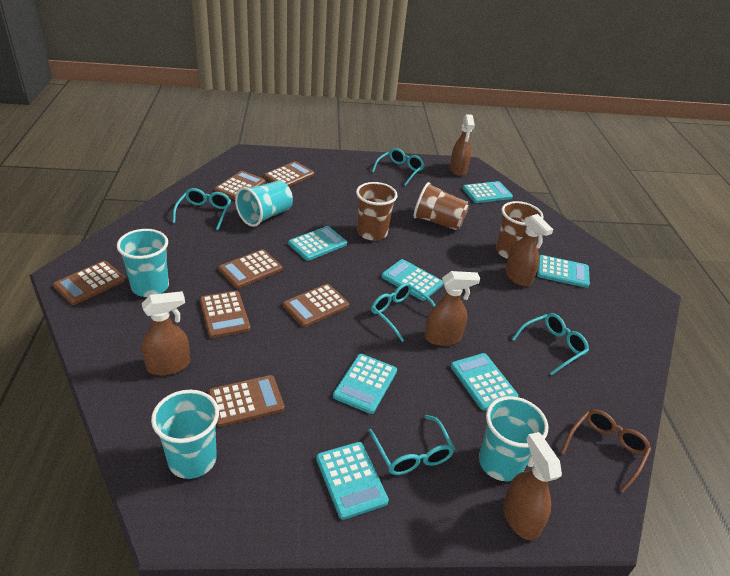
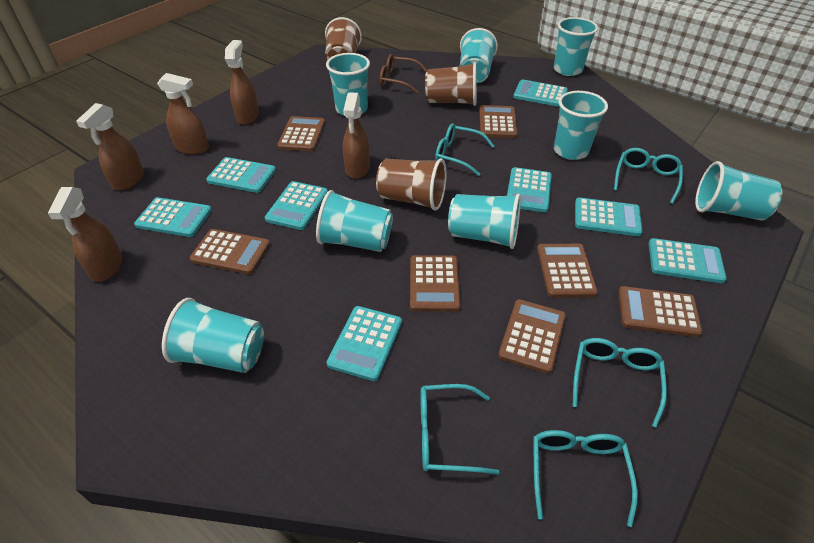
turquoise calculator: [288,226,347,261] [316,442,389,520] [333,354,397,414] [381,259,443,301] [451,353,519,410] [463,181,513,203] [537,255,590,288] = 7 -> [134,197,212,237] [206,157,276,193] [265,181,328,230] [327,306,402,381] [507,167,552,213] [513,79,568,107] [575,197,643,236] [648,238,727,283] = 8
turquoise cup: [117,229,169,297] [151,390,219,479] [235,181,293,227] [479,396,548,481] = 4 -> [162,298,264,373] [316,190,393,252] [326,53,370,116] [448,194,521,249] [460,28,498,83] [554,17,598,76] [554,91,608,160] [695,161,782,221] = 8

